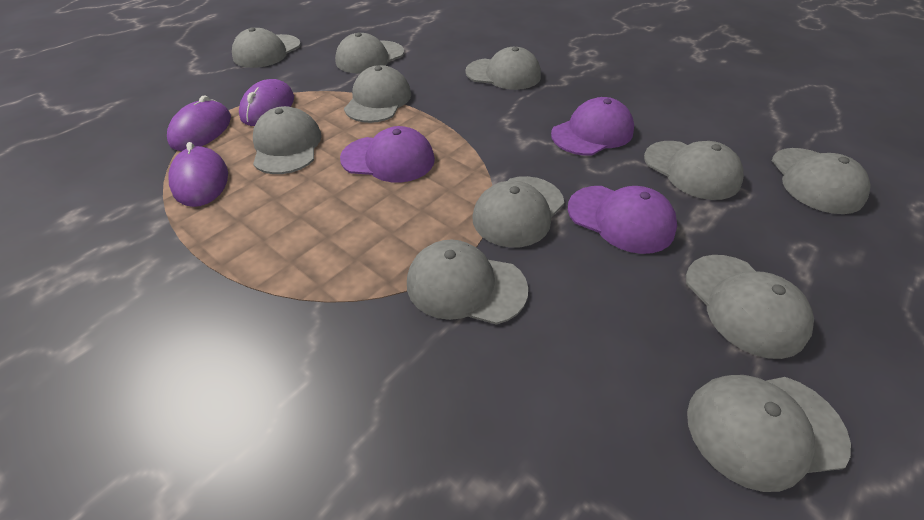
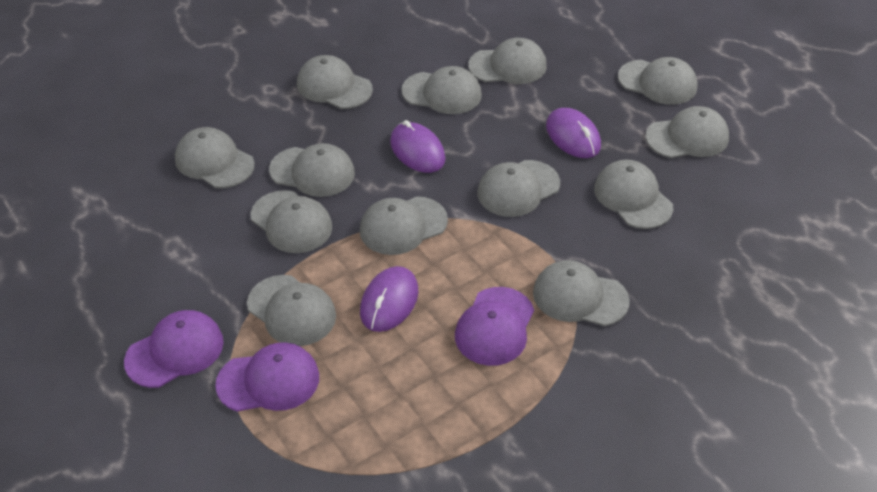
grey cap: [232,27,301,68] [253,106,322,174] [335,32,404,74] [344,65,411,123] [407,240,528,325] [465,47,541,90] [472,176,564,248] [644,141,744,200] [686,255,814,359] [687,375,851,492] [771,148,871,214] = 11 -> [175,127,255,188] [247,275,336,346] [251,190,332,253] [269,143,355,197] [297,55,373,109] [360,196,448,255] [401,66,482,114] [468,38,547,84] [477,160,560,217] [533,260,630,326] [594,160,673,229] [618,57,698,105] [646,106,729,158] = 13

